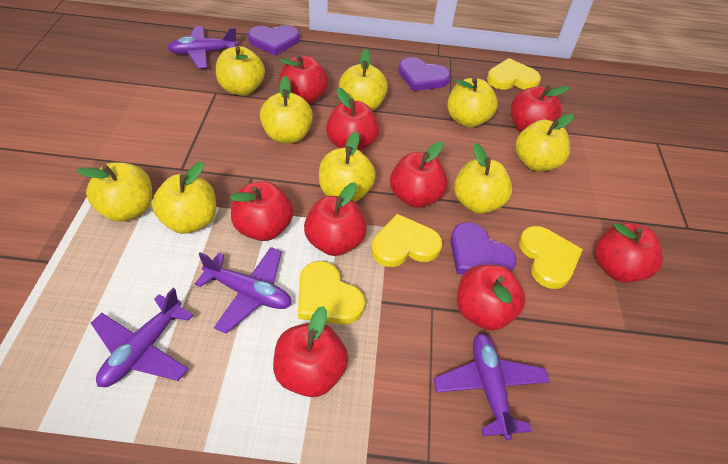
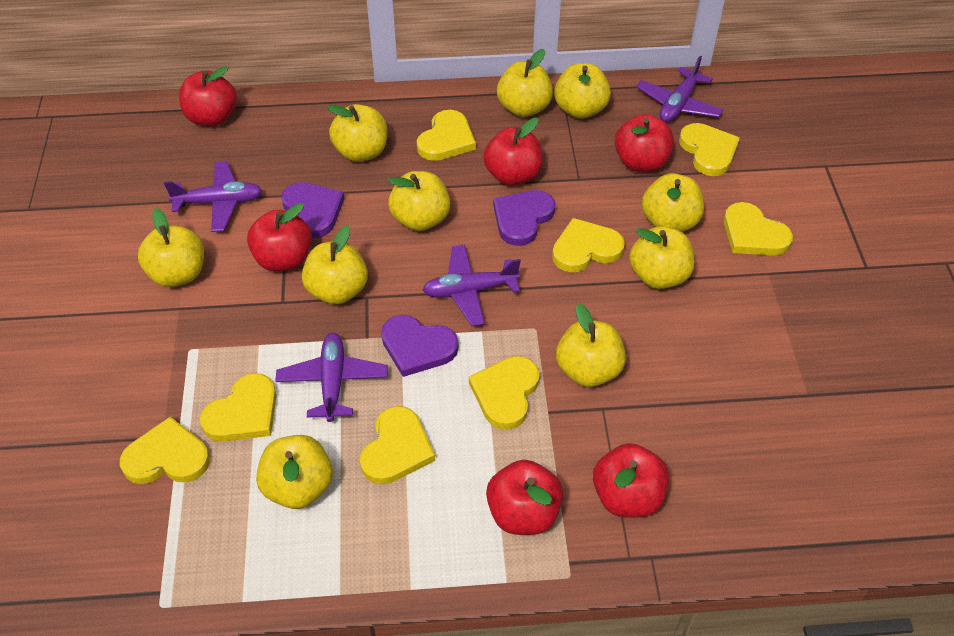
red apple: [230,181,293,241] [273,306,349,397] [279,55,328,104] [304,183,367,256] [326,87,379,151] [390,141,448,208] [457,265,526,330] [511,86,570,132] [595,223,663,283] = 9 -> [179,66,237,127] [247,203,312,271] [483,118,543,186] [486,460,563,535] [593,443,669,518] [615,114,674,172] = 6
yellow apple: [77,162,152,222] [152,162,216,234] [216,46,265,95] [260,76,313,143] [319,131,376,202] [339,49,388,111] [447,77,498,128] [454,143,513,214] [515,114,574,171] = 9 -> [138,208,204,287] [256,435,333,509] [302,225,368,305] [327,104,387,162] [388,171,450,231] [497,49,553,117] [554,63,611,119] [556,303,626,387] [629,226,695,289] [641,173,704,232] = 10
yellow heart: [298,261,365,325] [371,214,442,267] [487,58,541,90] [519,226,583,289] = 4 -> [120,417,210,484] [200,373,276,442] [360,406,435,484] [417,110,476,161] [469,356,539,430] [552,218,625,272] [679,123,740,176] [724,202,793,256] = 8

